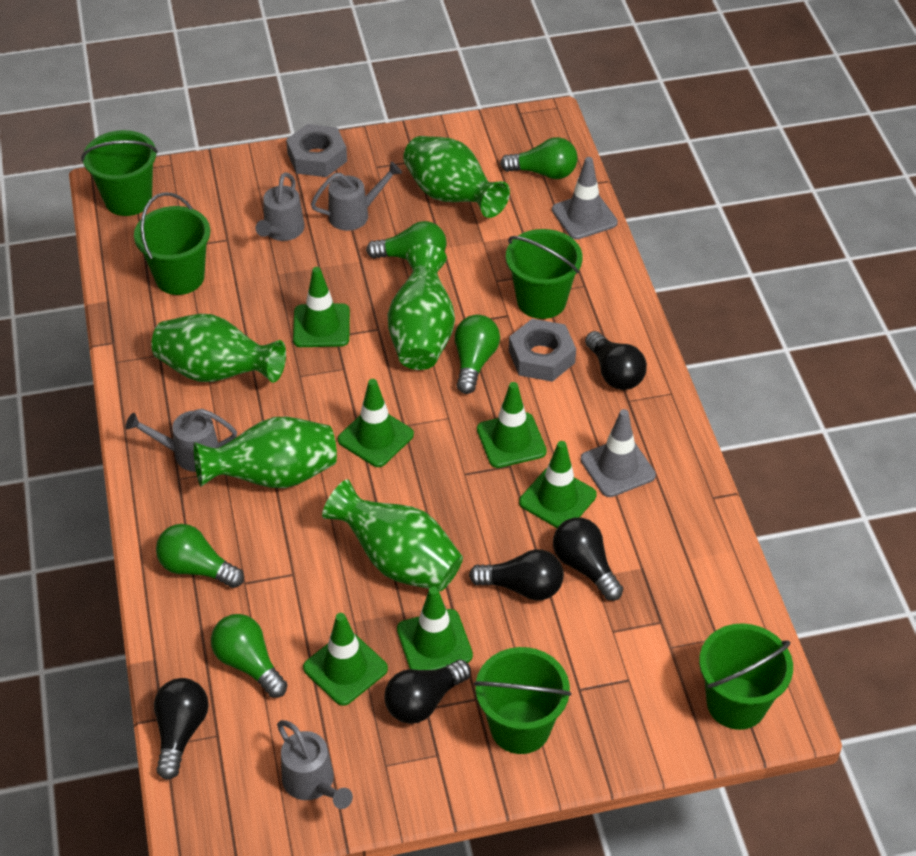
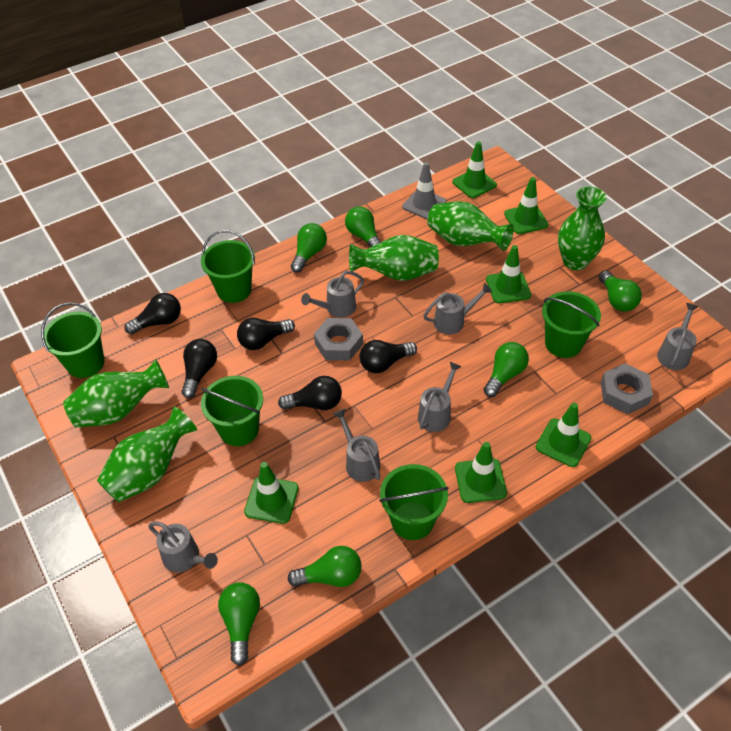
green light bulb: [156,524,244,588] [211,614,287,698] [366,221,447,260] [455,315,500,394] [500,137,578,179] = 5 -> [218,582,260,666] [288,546,362,587] [291,223,327,272] [345,206,381,247] [484,342,529,397] [599,270,642,312] = 6
grey traffic cone: [552,157,618,239] [581,409,656,497] = 2 -> [402,162,447,219] = 1
grey watering can: [126,409,237,472] [255,172,305,241] [277,720,353,809] [311,162,402,231] = 4 -> [148,522,218,573] [301,271,364,317] [333,409,380,482] [418,362,462,432] [423,283,492,335] [657,303,699,370] = 6

